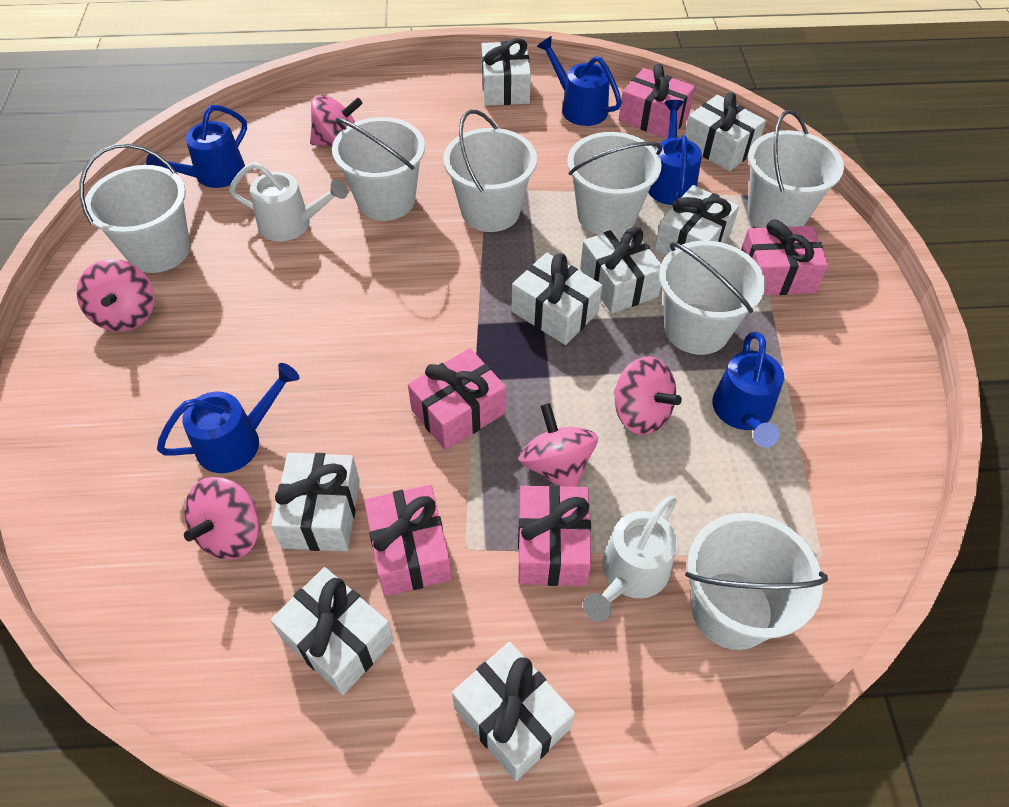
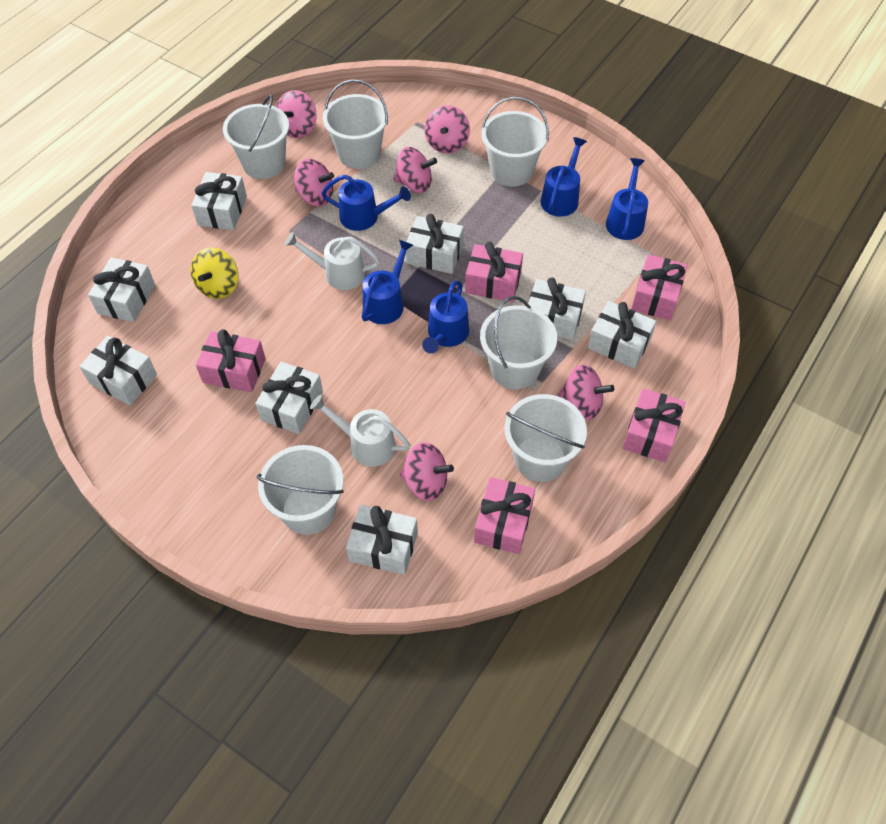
pink spinning top: [76,259,155,332] [184,477,260,560] [310,95,363,146] [519,403,598,487] [614,356,682,435] = 5 -> [276,90,317,138] [294,159,334,206] [393,147,437,193] [400,442,454,501] [424,105,470,153] [558,364,614,420] = 6
white bucket: [79,144,190,273] [332,117,425,221] [443,110,537,232] [567,132,662,235] [659,240,765,355] [685,513,828,650] [748,110,844,228] = 7 -> [223,94,289,179] [257,445,344,535] [323,79,388,169] [480,296,557,390] [481,97,549,187] [505,394,587,482] = 6
yellow spinning top: none = 0 -> [191,247,238,299] = 1

